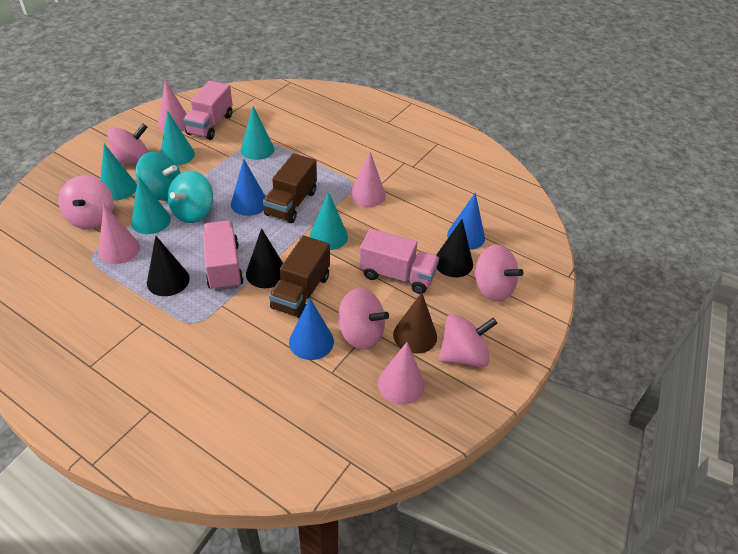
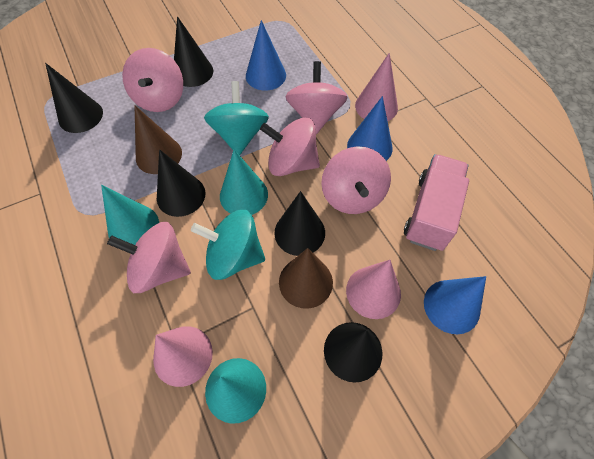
black cone: [147,236,190,296] [246,228,283,288] [436,219,473,277] = 3 -> [45,63,103,133] [157,149,205,217] [174,16,213,87] [275,191,325,256] [324,322,382,383] = 5
brown cone: [393,292,437,354] = 1 -> [134,105,182,174] [279,248,333,309] = 2
brown truck: [263,153,317,223] [269,235,330,318] = 2 -> none = 0
pink cone: [98,205,140,264] [158,80,187,131] [350,152,386,207] [378,342,425,405] = 4 -> [153,326,213,387] [346,260,401,319] [355,53,398,121] = 3
pink truck: [183,81,233,140] [203,220,243,291] [359,229,439,294] = 3 -> [404,154,469,251] = 1
turquoise cone: [100,144,137,200] [131,176,171,234] [160,111,195,165] [241,106,274,160] [310,192,348,250] = 5 -> [101,185,159,245] [205,358,266,424] [220,149,268,215] = 3

